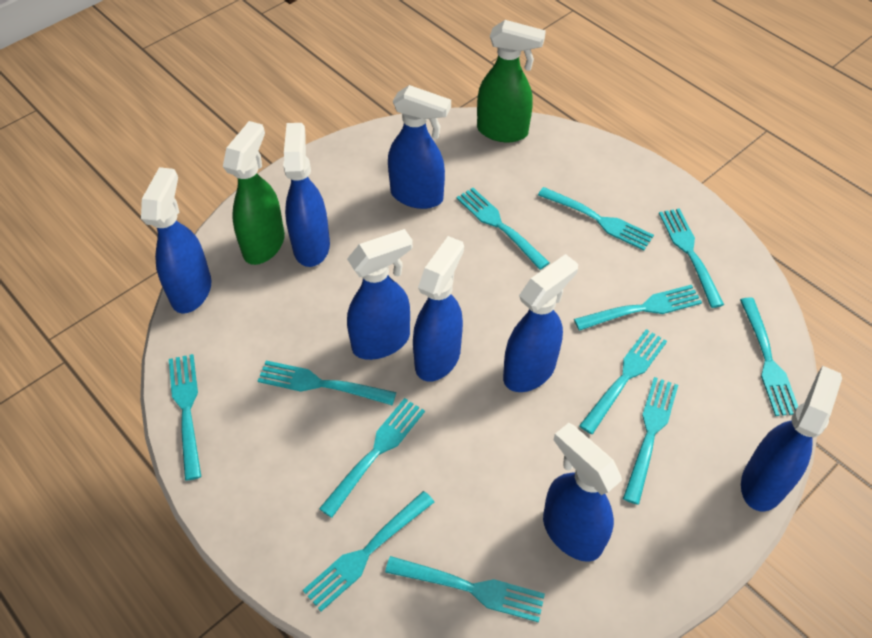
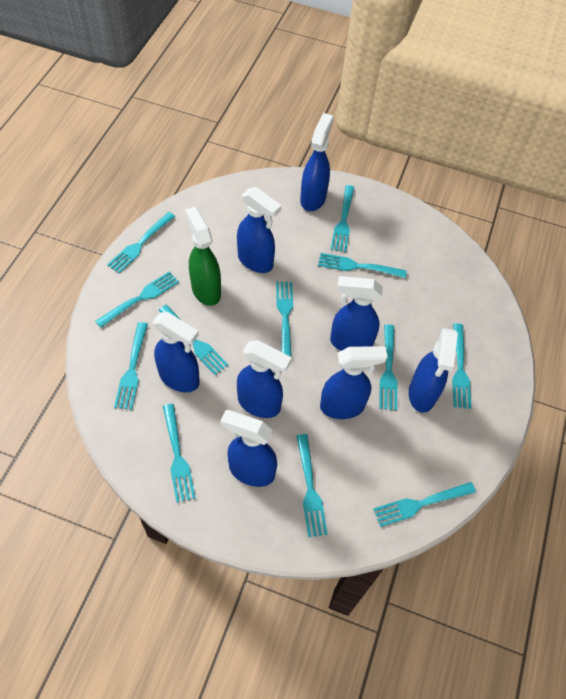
green spray bottle: [223,121,285,265] [477,20,546,142] = 2 -> [185,207,221,306] = 1

